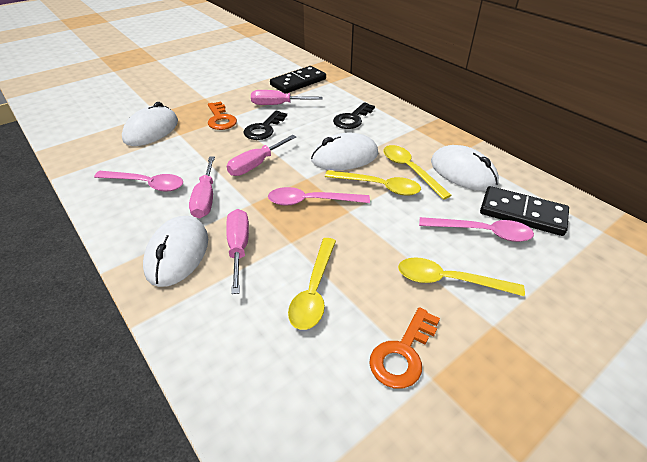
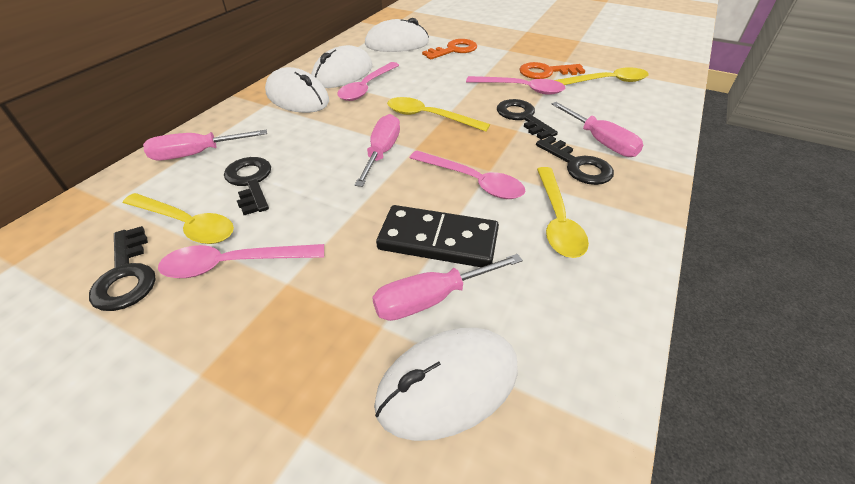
black domino: [270,66,326,94] [480,186,569,236] = 2 -> [376,205,499,267] = 1
black key: [243,111,287,140] [333,102,375,129] = 2 -> [89,226,156,311] [224,157,271,215] [497,99,558,139] [536,136,614,185] = 4
pink spoon: [94,171,183,192] [268,187,370,206] [419,217,534,242] = 3 -> [158,244,324,278] [338,62,399,101] [409,151,525,199] [466,76,565,95] = 4

